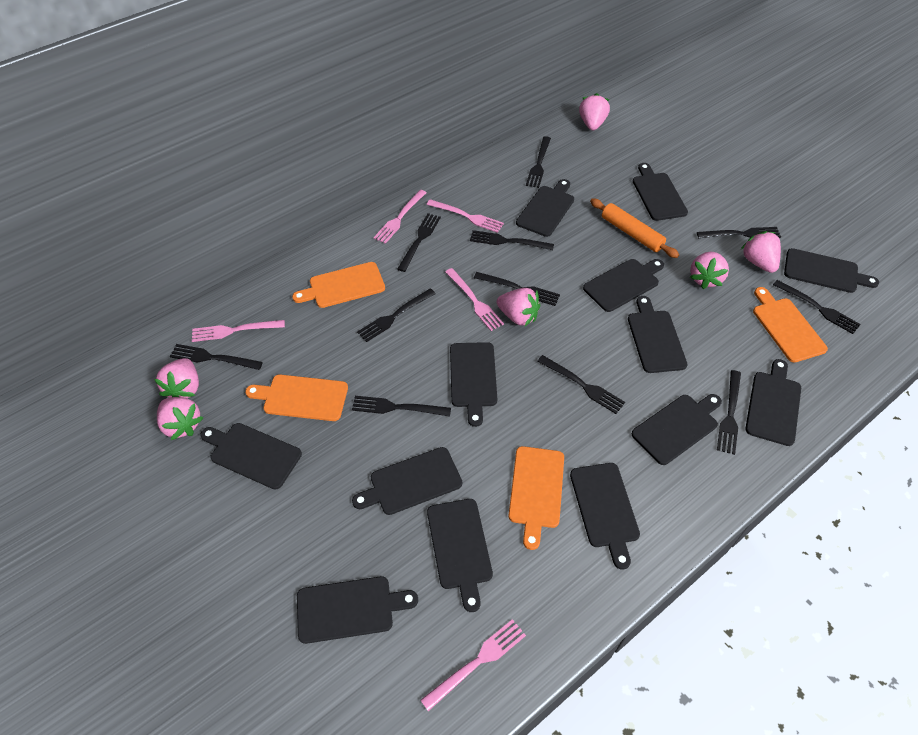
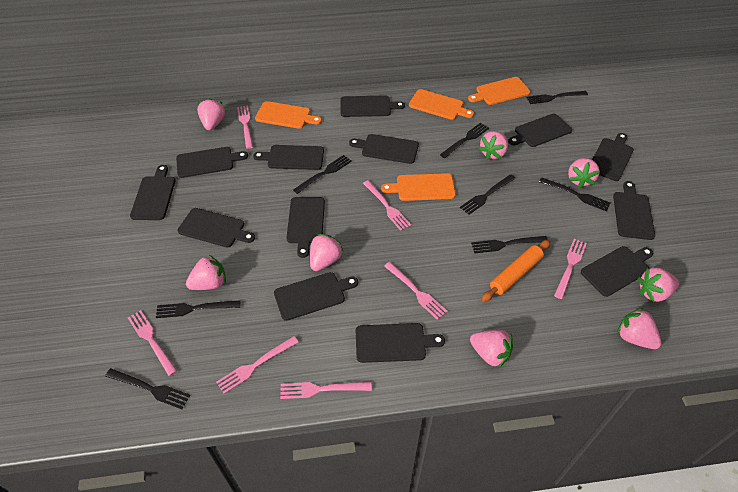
black fork: [170,344,263,370] [352,396,451,417] [357,288,436,342] [398,213,441,272] [470,230,554,250] [474,272,560,306] [526,136,551,188] [537,355,625,414] [697,227,781,238] [717,370,741,455] [773,280,861,334] = 11 -> [105,368,190,409] [156,300,240,318] [293,155,352,194] [440,123,489,158] [460,174,516,215] [471,236,548,253] [526,91,588,104] [539,177,611,212] = 8
pink fork: [192,320,285,342] [373,190,426,244] [420,619,526,711] [427,199,504,233] [445,268,504,331] = 5 -> [128,310,177,376] [216,336,299,394] [237,105,253,149] [280,382,372,399] [363,180,411,231] [384,262,448,320] [554,239,587,299] = 7
pink strawberry: [154,358,199,398] [157,397,203,440] [497,288,540,326] [579,93,610,130] [690,252,729,289] [741,231,781,273] = 6 -> [186,254,226,290] [197,98,225,130] [310,233,344,271] [470,330,513,368] [479,131,508,160] [568,158,600,188] [617,308,661,349] [638,267,679,302] = 8

